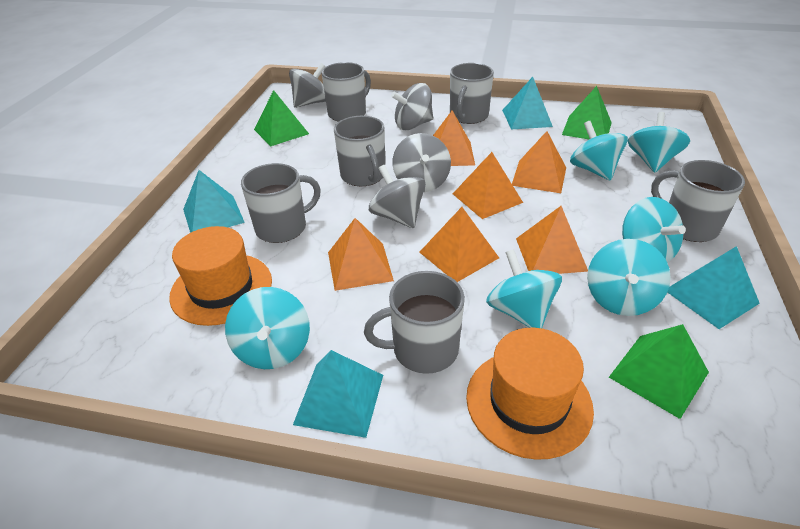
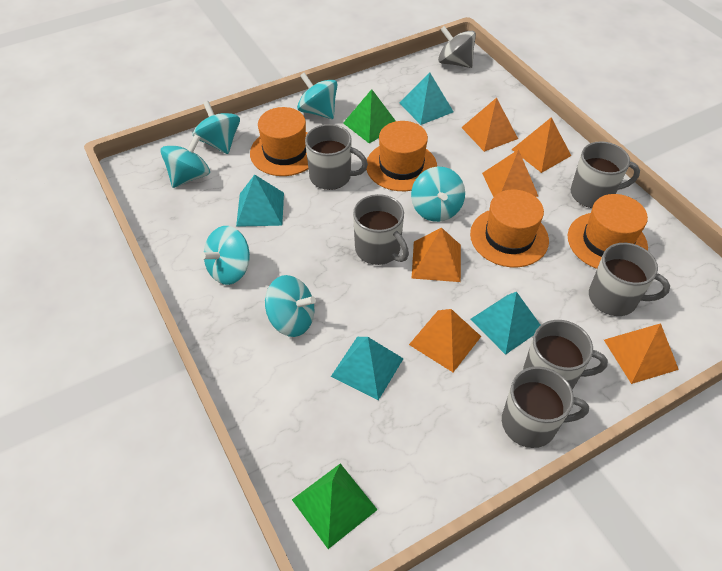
green pyramid: [254,90,309,147] [562,86,612,139] [609,324,709,419] = 3 -> [292,463,378,549] [343,89,396,143] = 2
grey spinning top: [289,63,326,108] [369,165,426,228] [391,83,433,130] [393,133,451,192] = 4 -> [438,26,476,68] = 1
orange hat: [169,226,272,326] [466,328,594,460] = 2 -> [250,107,308,176] [366,121,437,191] [470,190,549,267] [568,194,648,269] = 4

